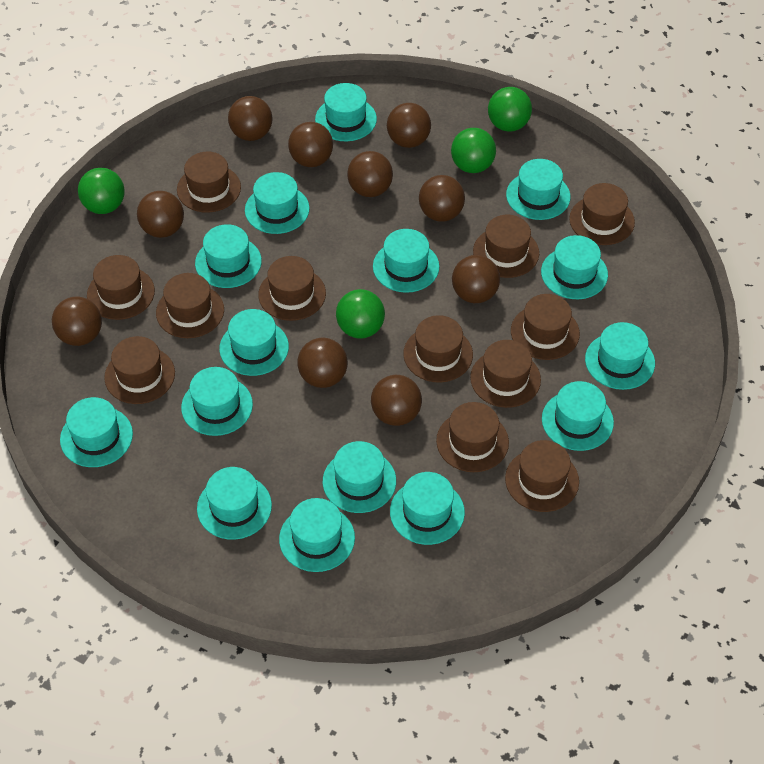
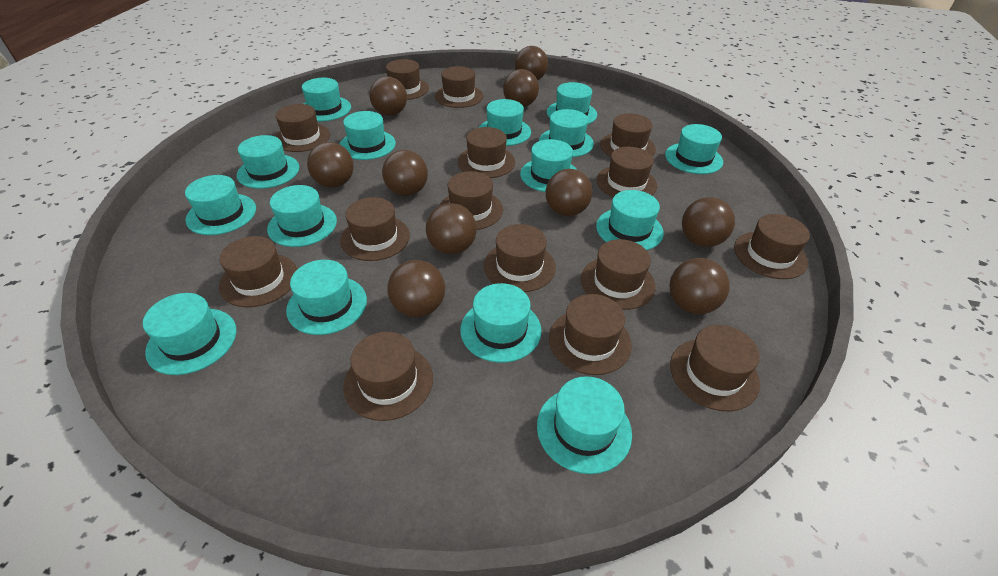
brown hat: [87,255,155,320] [104,336,175,404] [156,273,224,338] [177,152,241,213] [258,256,326,321] [403,315,473,382] [436,402,509,472] [470,340,541,408] [473,215,539,278] [505,440,579,512] [511,294,580,360] [569,183,635,245] = 12 -> [219,236,297,307] [275,104,330,152] [340,197,410,261] [343,332,433,421] [386,59,429,100] [435,66,483,108] [440,171,503,230] [458,127,515,178] [484,224,556,292] [549,294,632,375] [581,239,656,310] [596,147,657,197] [600,113,656,157] [670,325,760,411] [734,214,810,279] = 15
green ball: [78,168,125,214] [336,289,385,339] [451,128,496,173] [488,87,532,131] = 4 -> none = 0

